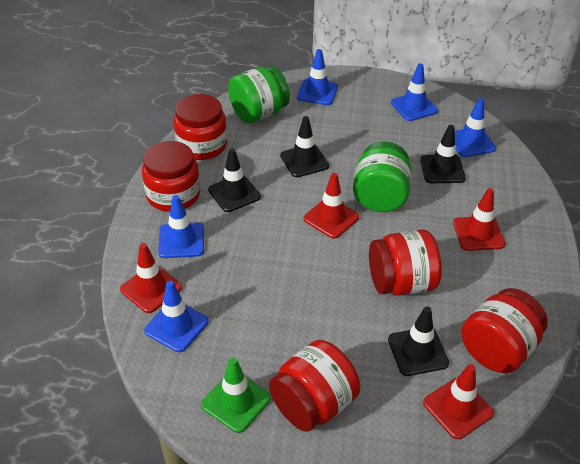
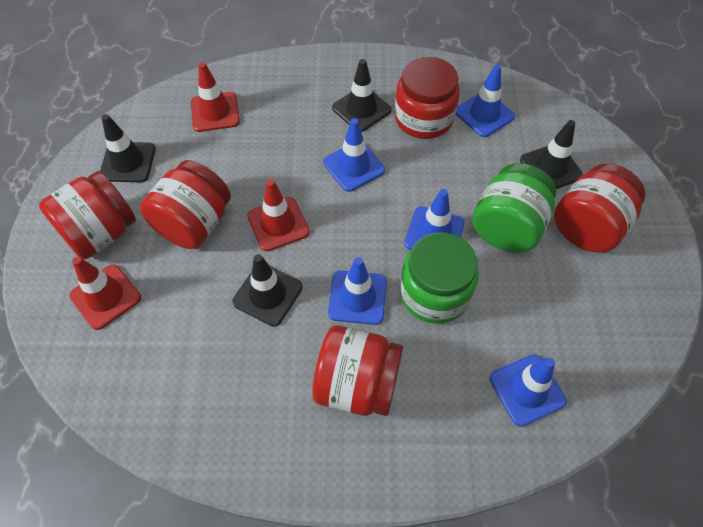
green traffic cone: [201,357,271,433] = 1 -> none = 0
red traffic cone: [120,243,182,313] [303,173,359,239] [423,364,494,439] [453,188,505,251] = 4 -> [69,257,141,330] [191,62,240,132] [247,179,310,251] = 3

